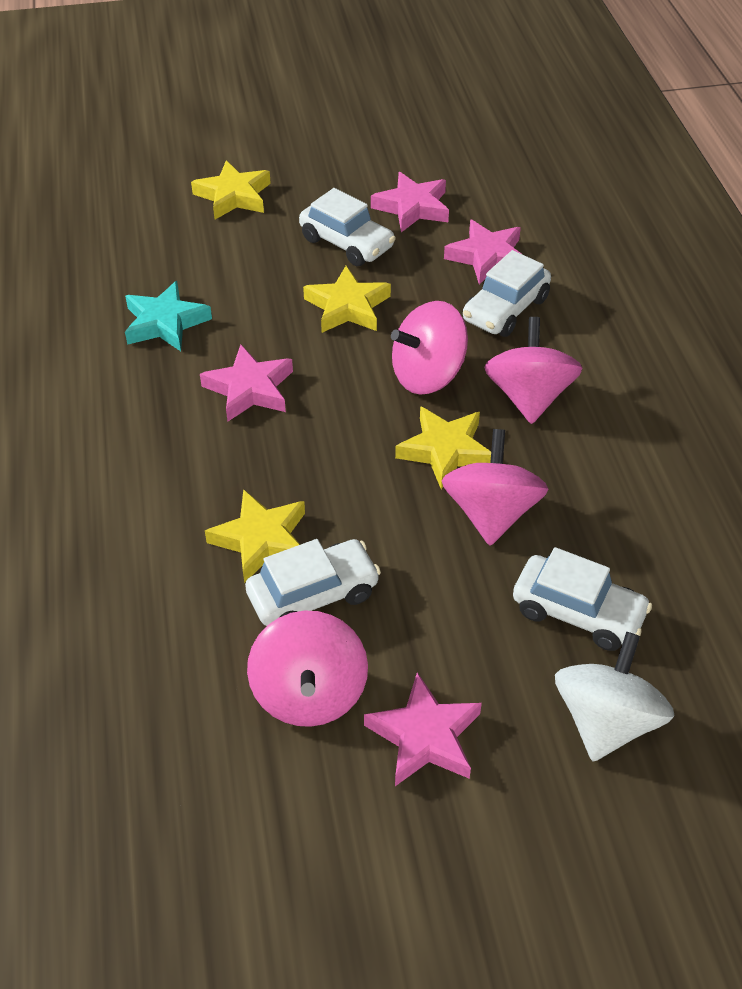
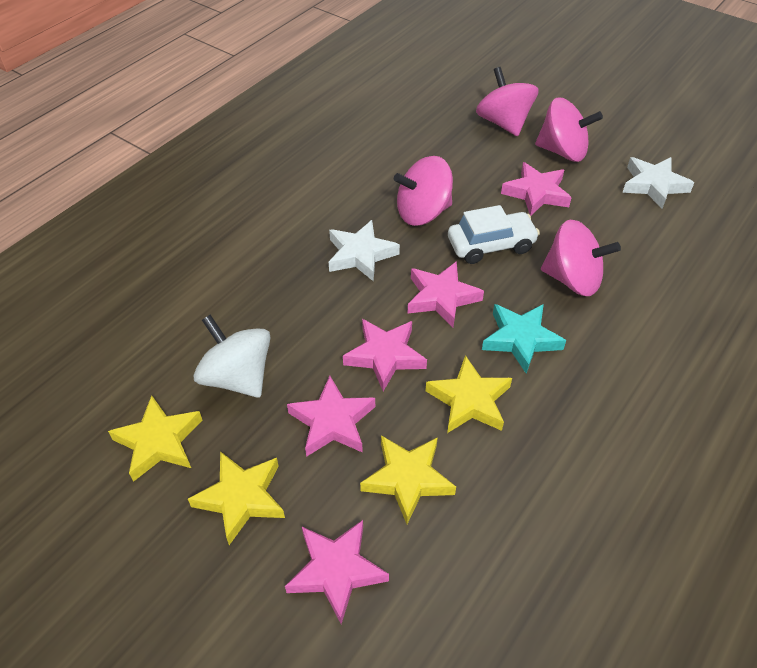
pink star: [200,345,293,421] [364,672,482,786] [371,172,449,232] [444,220,523,285] = 4 -> [285,520,389,624] [287,376,375,457] [343,319,427,391] [407,261,484,328] [501,162,572,216] = 5
white car: [245,539,381,626] [299,188,396,266] [463,250,551,337] [513,547,652,651] = 4 -> [448,205,540,264] = 1
white star: none = 0 -> [329,220,400,282] [622,157,694,209] = 2

